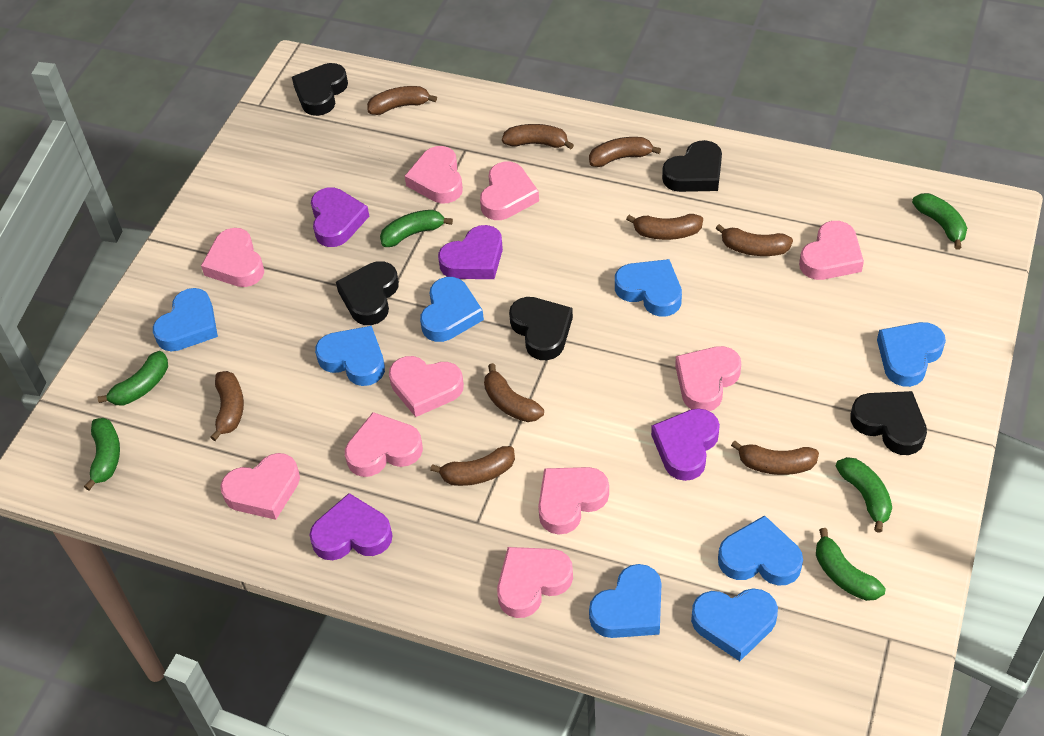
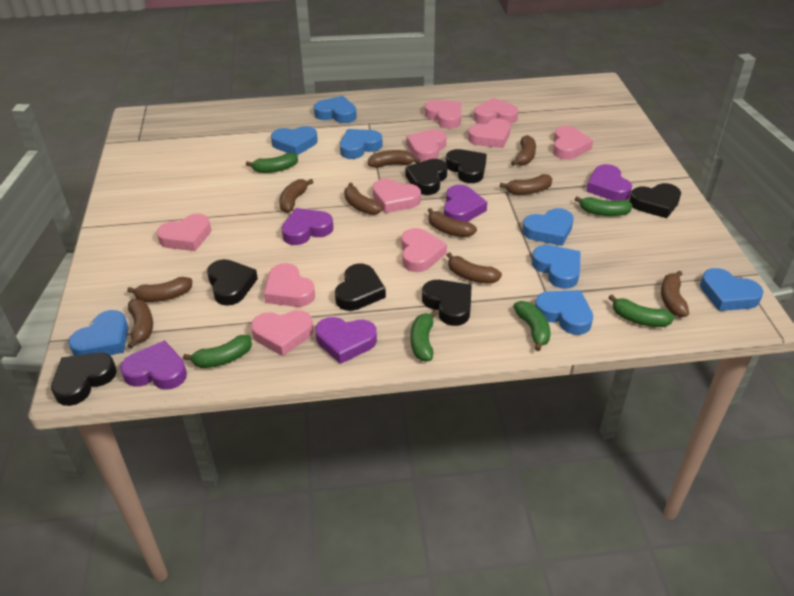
black heart: [292,63,348,116] [336,261,399,325] [509,297,573,360] [662,140,722,192] [850,391,927,455] = 5 -> [51,352,117,406] [207,259,258,306] [335,263,386,311] [405,159,448,195] [422,280,472,326] [446,149,487,183] [629,183,681,218] = 7
brown banana: [210,371,244,441] [367,86,437,115] [430,446,515,486] [484,363,544,422] [502,124,574,150] [589,137,661,167] [626,214,703,240] [715,224,793,256] [731,441,819,475] = 9 -> [127,277,192,302] [128,299,153,349] [279,179,314,213] [344,183,383,215] [368,150,420,168] [428,208,477,237] [447,252,502,284] [500,174,552,195] [511,135,536,166] [661,271,689,317] = 10
purple heart: [309,493,393,560] [311,188,369,247] [438,225,503,279] [651,408,720,481] = 4 -> [120,340,187,390] [281,208,334,245] [315,317,377,364] [444,185,487,222] [586,164,632,201] = 5

